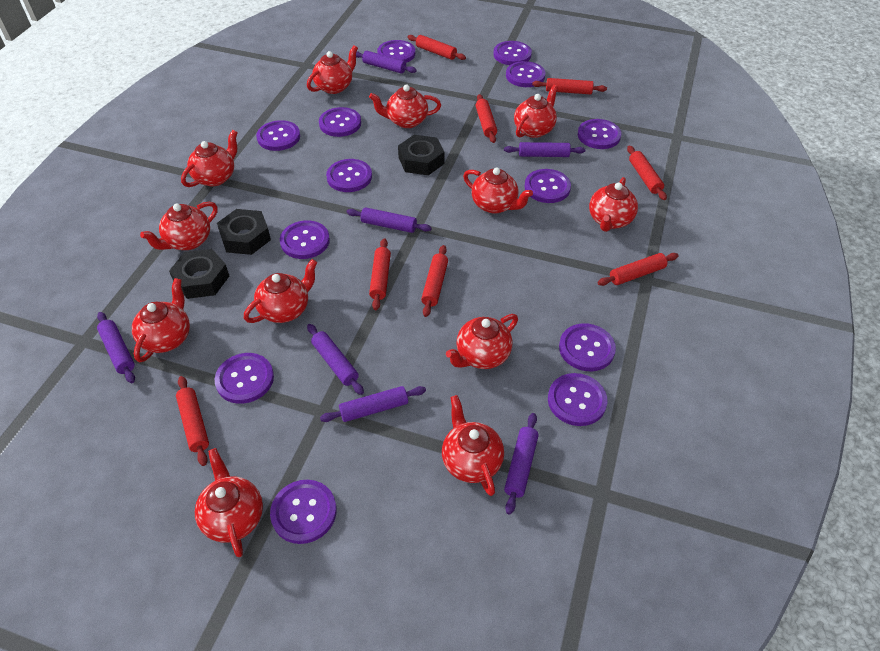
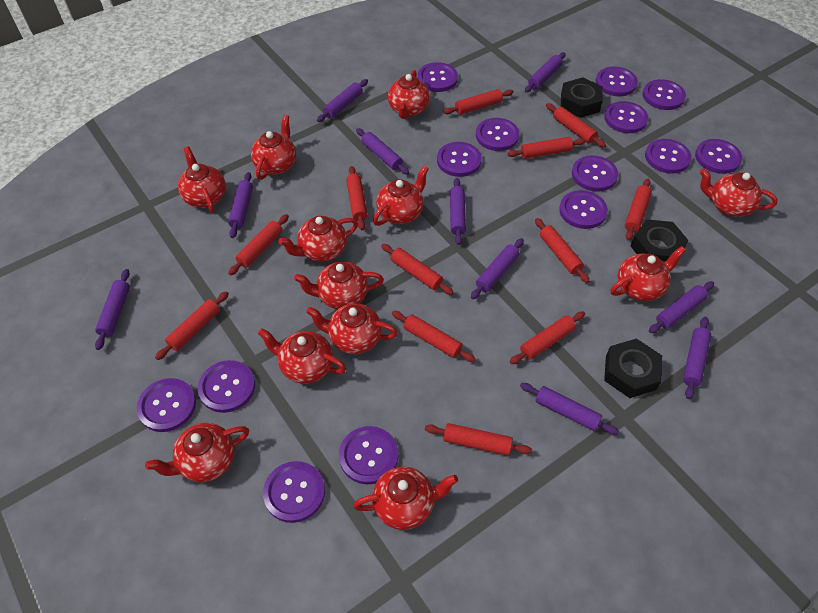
purple button: [215,353,274,404] [256,120,300,151] [270,480,337,544] [280,220,330,259] [319,107,361,137] [326,159,372,192] [377,40,415,63] [493,41,532,65] [506,61,545,87] [525,169,571,203] [548,373,607,426] [559,323,616,371] [578,119,621,149] = 13 -> [136,378,196,432] [198,360,255,413] [263,461,325,523] [339,426,398,484] [418,62,458,92] [437,142,482,177] [476,118,519,151] [559,190,608,229] [572,155,618,192] [596,67,638,96] [604,101,648,133] [643,79,686,110] [645,139,692,174] [695,139,742,174] = 14
purple rolling pin: [97,312,135,383] [307,324,364,395] [320,386,426,422] [347,207,432,233] [356,51,417,74] [504,142,585,157] [504,413,539,515] = 7 -> [95,269,130,350] [228,172,253,238] [317,79,368,122] [356,128,409,175] [450,178,466,245] [471,238,524,299] [520,383,619,435] [525,52,566,93] [649,281,714,333] [683,317,711,399] = 10
red rolling pin: [176,376,209,466] [369,238,391,310] [407,35,466,60] [421,245,448,317] [476,94,497,143] [532,78,607,95] [597,253,679,286] [627,146,667,200] = 8 -> [155,291,229,360] [228,214,289,275] [346,166,368,230] [381,244,454,295] [392,311,476,362] [425,423,532,456] [444,89,514,115] [507,137,586,159] [510,311,585,364] [535,218,589,283] [546,103,606,147] [625,179,652,241] = 12

